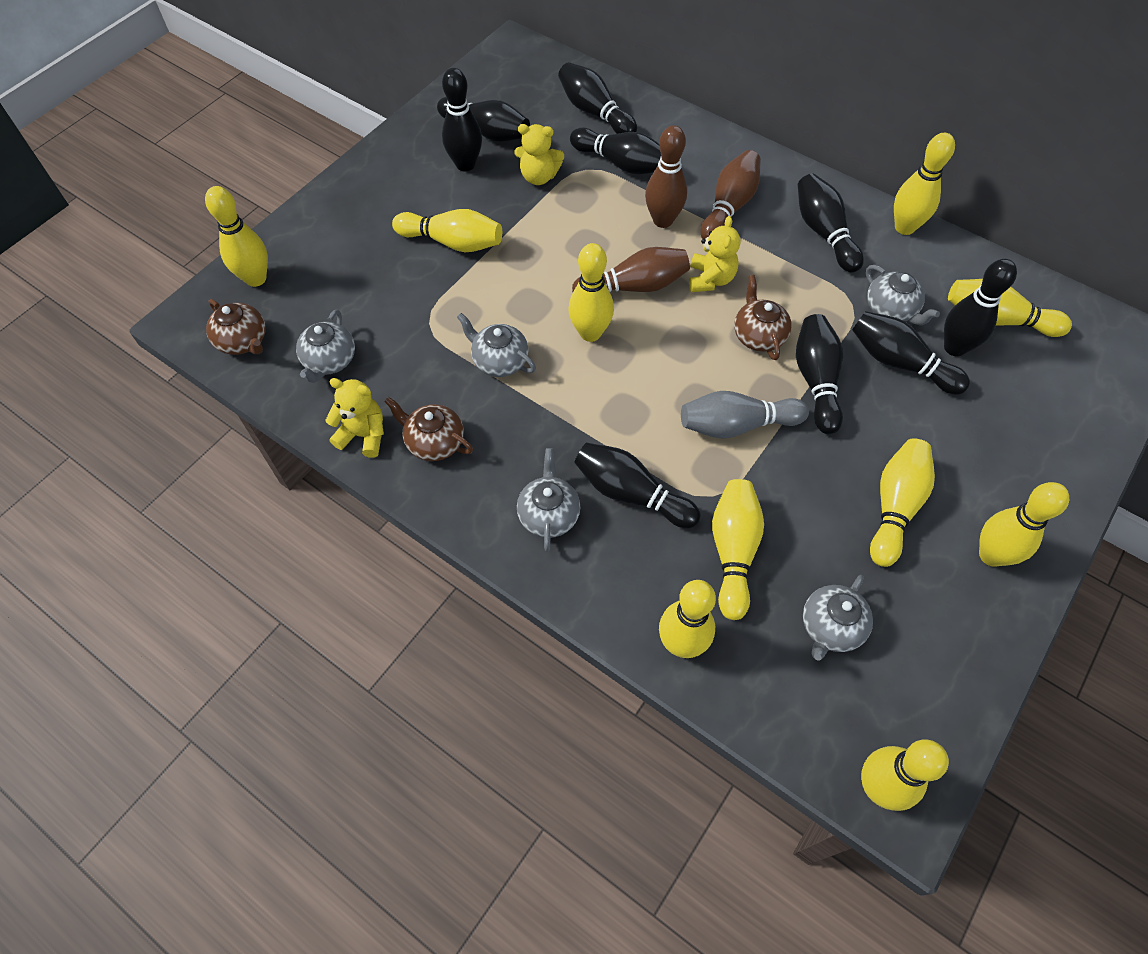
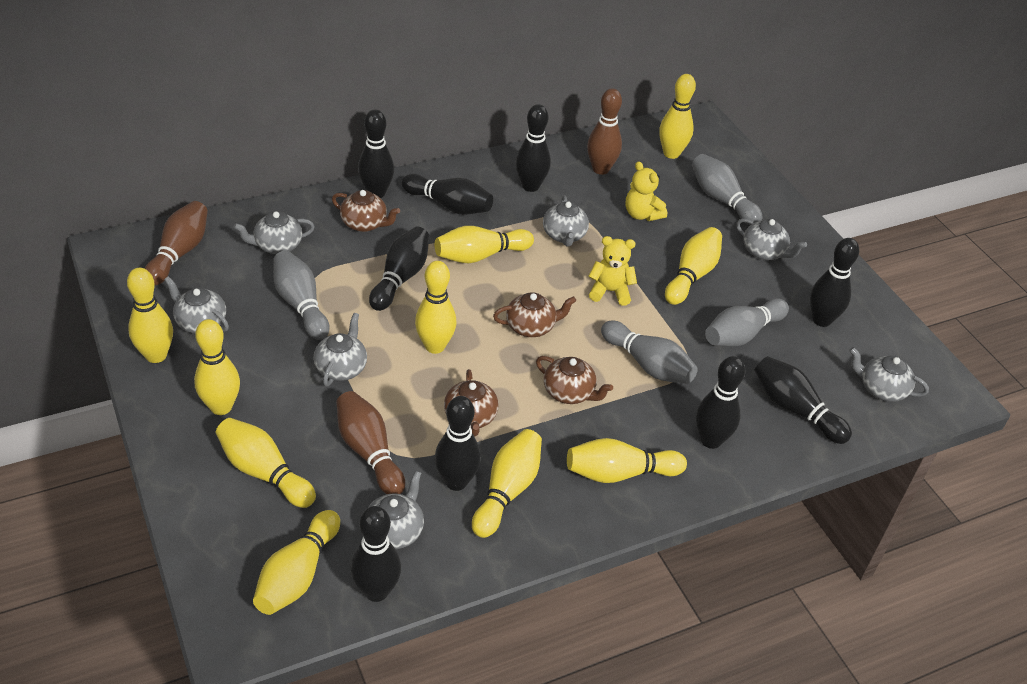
brown teapot: [206,299,266,355] [384,397,473,461] [734,275,792,360] = 3 -> [332,190,400,232] [444,369,499,436] [493,292,576,337] [536,356,613,404] = 4
grey bowling pin: [681,391,809,439] = 1 -> [273,251,330,340] [601,320,698,384] [692,154,763,225] [705,298,789,347] = 4
grey teapot: [296,310,355,383] [457,313,536,377] [517,448,580,552] [803,575,873,661] [866,265,940,325] = 5 -> [164,276,229,334] [234,211,315,254] [314,313,367,387] [368,471,424,549] [543,195,589,247] [736,218,807,260] [849,347,929,402] = 7
yellow teddy bear: [325,378,384,458] [514,124,564,185] [689,216,740,292] = 3 -> [588,236,637,306] [626,161,667,221] = 2

